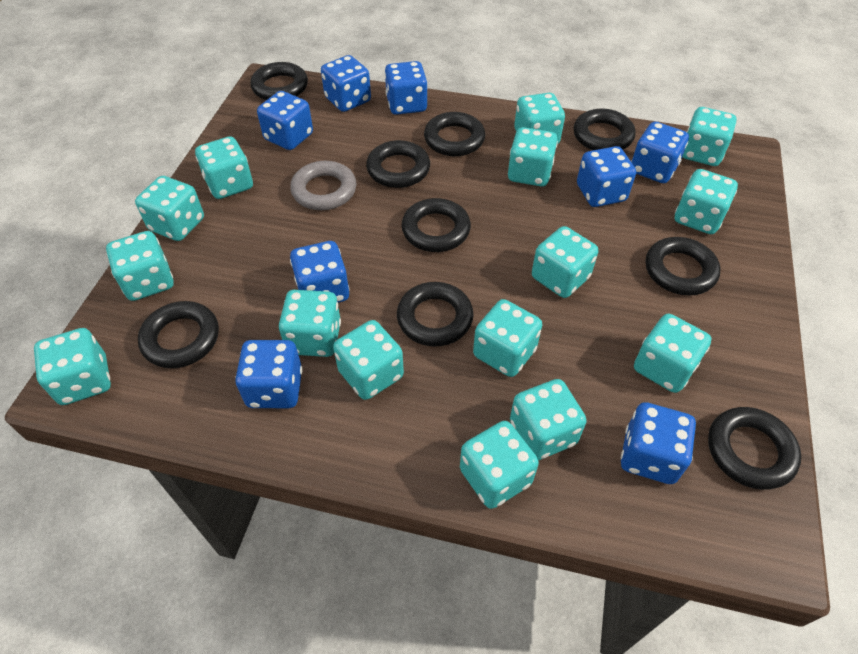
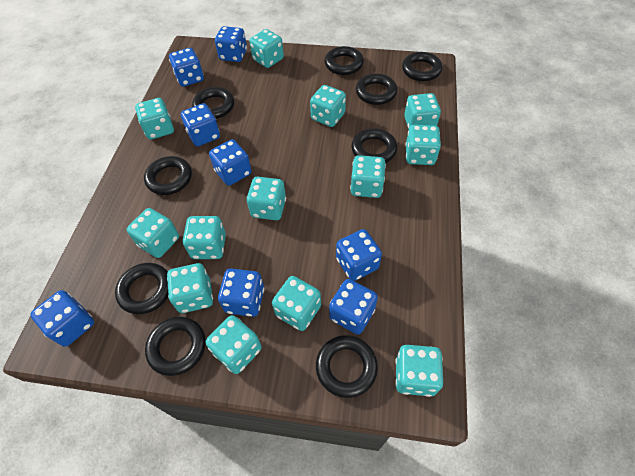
grey ring: [290,161,356,210] = 1 -> none = 0
turquoise dice: [34,328,111,405] [106,231,173,301] [135,176,204,241] [195,136,253,199] [279,290,341,357] [333,320,404,400] [460,421,539,509] [473,299,542,377] [508,127,558,187] [510,379,587,460] [514,93,565,143] [532,226,598,298] [634,314,712,393] [675,169,738,234] [682,107,737,166] = 15 -> [127,208,179,258] [135,98,174,140] [167,263,213,313] [183,216,226,259] [206,315,262,374] [247,177,286,220] [249,29,284,68] [272,276,321,331] [310,85,346,127] [350,155,386,198] [395,345,443,397] [404,93,441,129] [405,125,441,165] = 13

